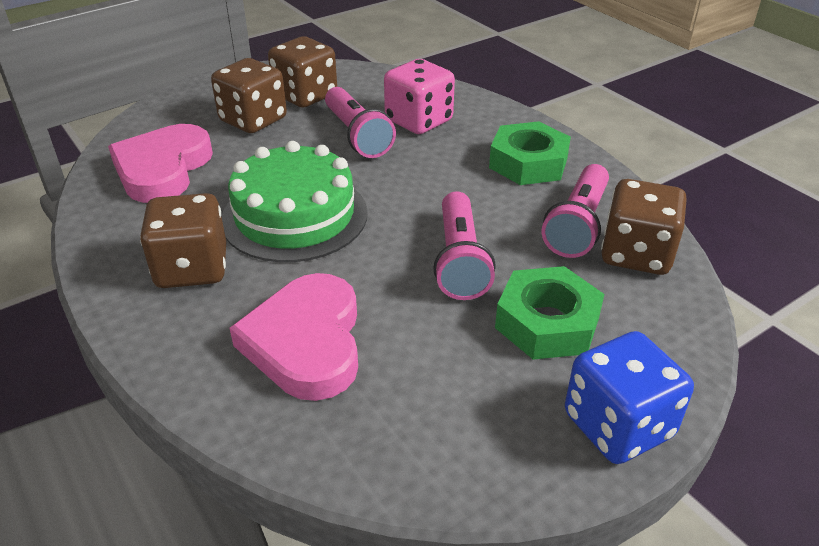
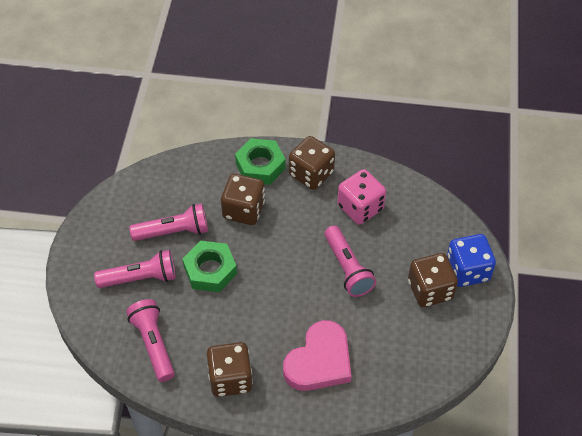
green cake: [222,141,368,262] = 1 -> none = 0
pink flashlight: [325,87,396,158] [433,191,496,300] [542,164,609,258] = 3 -> [94,250,176,288] [126,299,175,382] [129,204,208,241] [324,226,376,297] = 4
pink heart: [108,124,213,203] [230,273,358,401] = 2 -> [283,320,351,391] = 1

